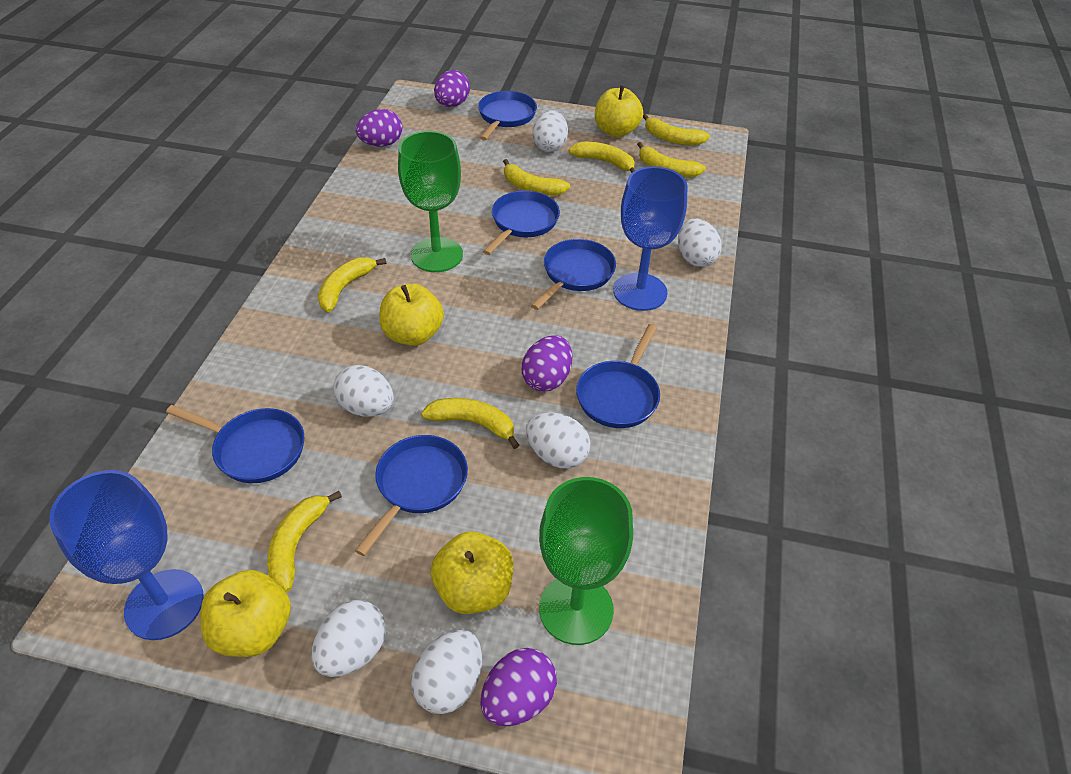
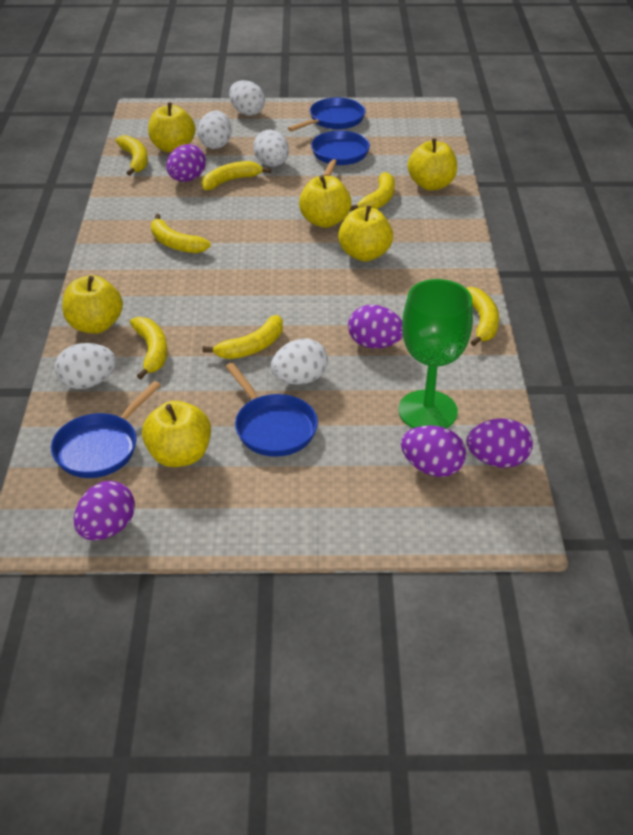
blue goblet: [49,470,204,640] [613,166,688,311] = 2 -> none = 0
blue pan: [166,405,304,483] [355,435,468,556] [478,91,537,141] [483,191,560,255] [531,239,616,310] [576,324,660,428] = 6 -> [51,381,161,478] [225,363,318,457] [288,98,365,131] [311,131,370,176] = 4
green goblet: [398,131,463,272] [539,477,633,645] = 2 -> [399,279,473,428] = 1
purple egg: [356,109,402,147] [434,70,470,107] [480,648,557,726] [522,335,572,391] = 4 -> [74,481,135,541] [166,144,206,182] [348,305,403,349] [401,425,466,477] [467,418,533,468] = 5
white egg: [311,600,386,677] [334,365,394,417] [411,630,482,714] [526,412,590,469] [533,110,568,152] [678,218,722,267] = 6 -> [55,343,116,389] [198,111,232,149] [229,80,265,116] [253,130,289,167] [271,339,328,385] = 5
yellow apple: [200,570,291,657] [379,283,444,346] [431,532,513,614] [595,85,643,137] = 4 -> [62,275,123,334] [142,401,211,467] [148,103,195,152] [299,175,352,228] [338,206,393,262] [408,138,457,191] = 6

